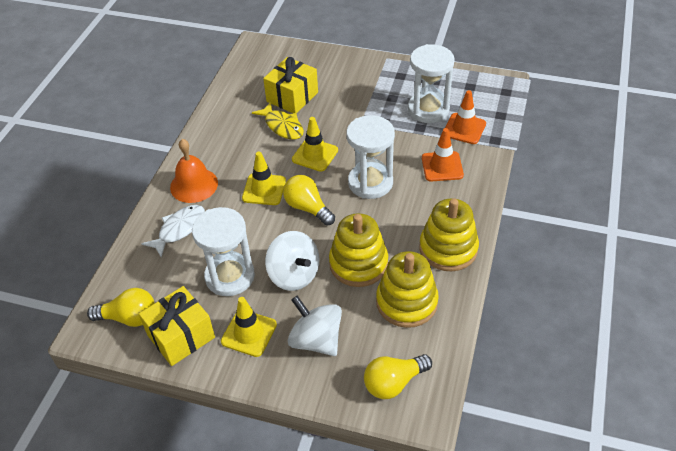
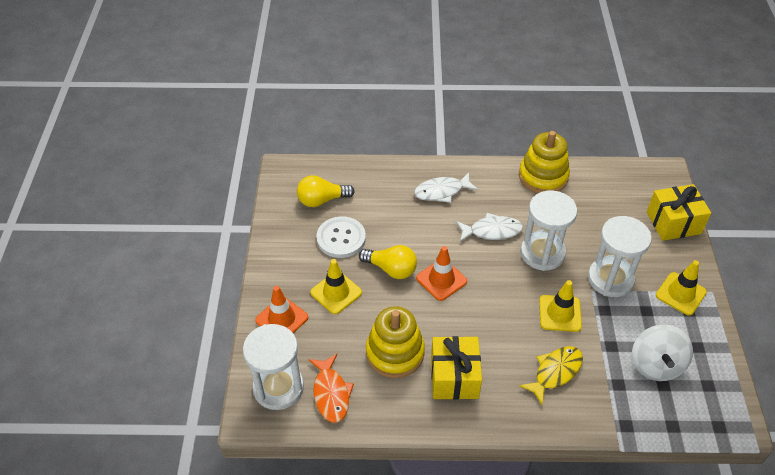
orange bell: [170,139,218,203] = 1 -> none = 0
orange fish: none = 0 -> [309,354,354,423] = 1
white button: none = 0 -> [316,216,366,258] = 1
white fish: [142,205,205,258] = 1 -> [414,172,478,203] [456,213,523,242] = 2
white spinning top: [265,231,319,291] [288,296,342,356] = 2 -> [632,324,693,381] = 1
yellow light bulb: [87,288,155,327] [283,175,335,226] [364,354,432,399] = 3 -> [297,175,355,207] [359,245,417,279] = 2
yellow stacking toy: [329,213,388,287] [376,251,439,328] [419,198,479,271] = 3 -> [366,306,425,378] [519,131,570,193] = 2

